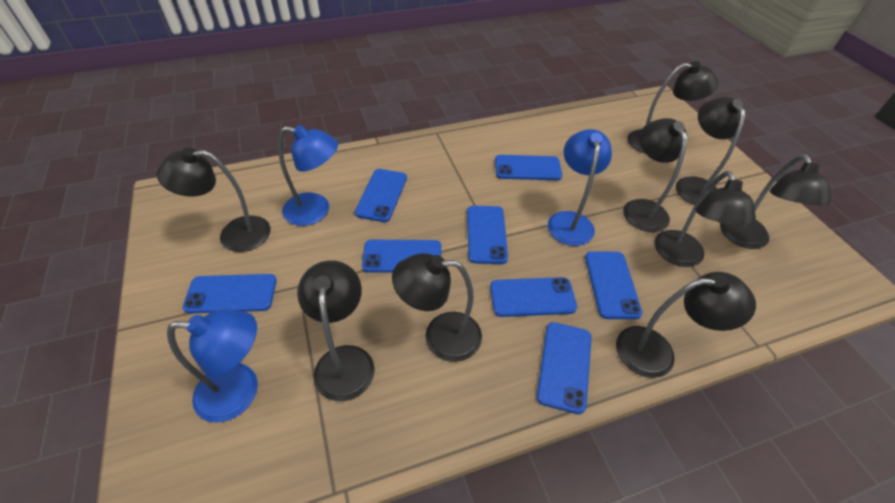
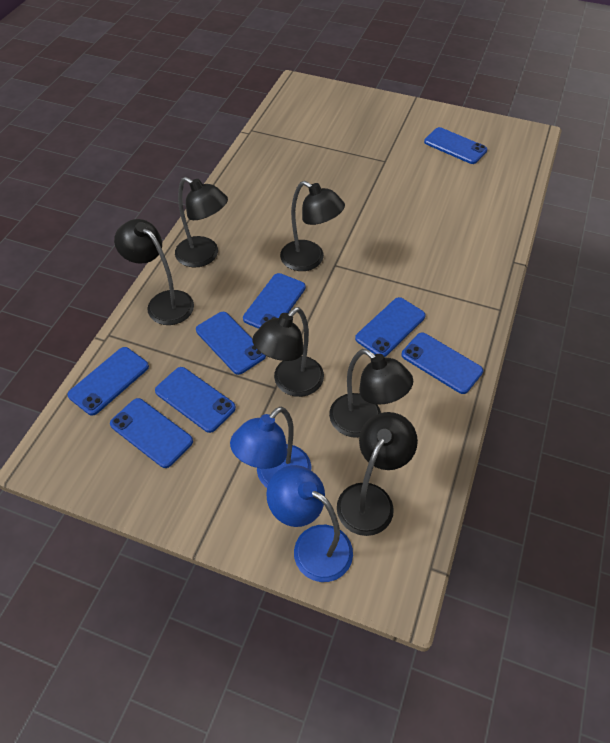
black lamp: [157,147,270,252] [297,260,375,401] [392,253,482,362] [616,272,756,378] [623,118,687,232] [627,61,719,154] [655,171,756,267] [676,97,745,205] [720,154,831,249] = 9 -> [114,219,194,325] [175,177,228,267] [252,307,324,397] [280,181,345,271] [329,349,413,438] [337,412,418,536] = 6
blue lamp: [167,309,258,423] [278,125,338,226] [548,129,612,246] = 3 -> [230,407,311,488] [266,465,353,582] = 2

